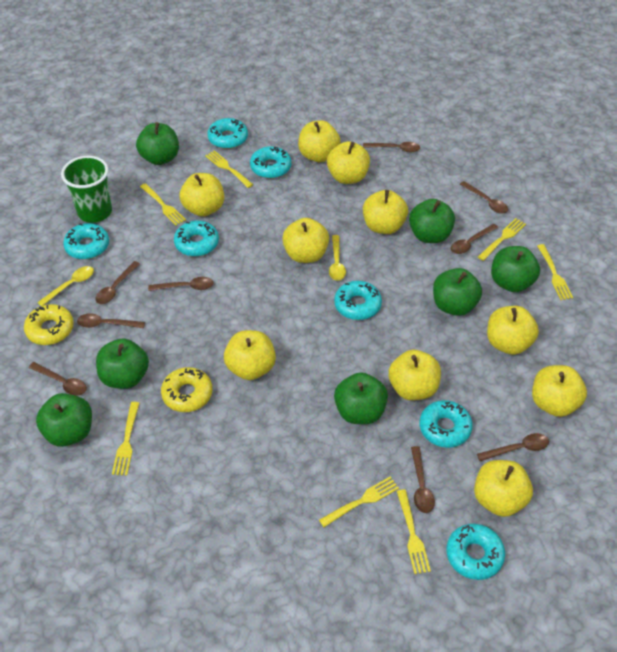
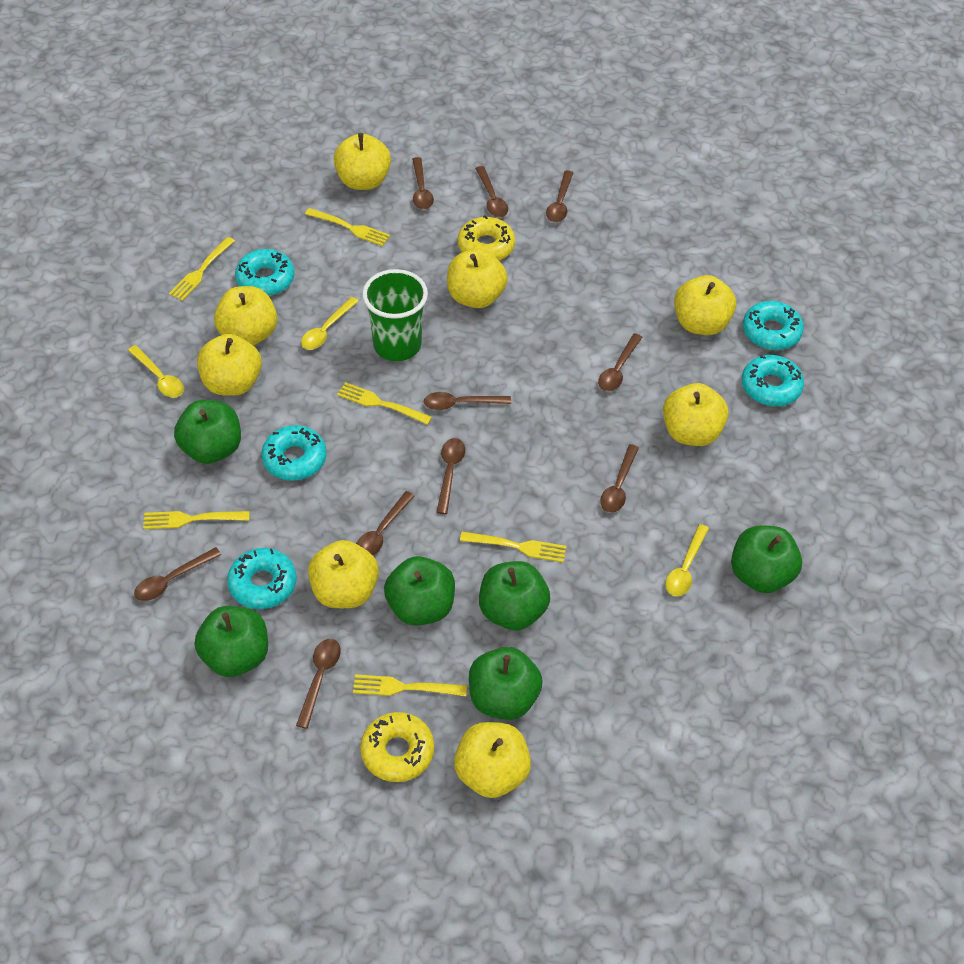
brown spoon: [29,362,87,396] [77,313,145,328] [96,261,140,304] [148,277,214,291] [363,142,420,152] [411,446,435,513] [451,224,498,254] [460,181,508,214] [477,433,549,461] = 9 -> [134,547,221,601] [296,639,341,729] [356,491,414,555] [412,157,434,209] [424,392,511,410] [436,438,465,514] [475,166,508,217] [546,170,573,222] [598,333,642,391] [600,444,639,513] = 10
green apple: [36,393,92,447] [96,339,149,389] [136,122,179,165] [334,372,388,424] [409,199,455,243] [433,268,482,316] [491,246,540,292] = 7 -> [174,400,241,464] [195,606,268,677] [384,556,455,626] [469,647,543,720] [479,561,550,630] [731,525,802,593] = 6
turquoise donut: [63,223,109,259] [174,221,219,256] [208,118,248,149] [250,146,292,179] [334,281,382,320] [419,400,473,448] [446,524,505,580] = 7 -> [227,548,297,609] [235,249,295,296] [262,425,326,481] [742,355,804,406] [743,301,804,350] = 5
yellow apple: [180,173,224,217] [224,330,276,380] [282,218,329,263] [298,120,341,162] [327,141,370,184] [363,190,408,234] [388,350,441,400] [474,460,533,517] [487,306,539,355] [532,365,587,417] = 10 -> [197,334,262,396] [214,286,277,346] [308,540,379,608] [333,133,391,190] [447,249,508,308] [454,722,531,798] [663,383,729,446] [674,275,736,335] = 8
yellow fork: [112,402,139,476] [140,183,186,225] [205,150,253,188] [319,477,399,527] [397,489,431,574] [478,218,526,261] [537,244,573,300] = 7 -> [143,511,250,529] [169,237,235,301] [305,208,390,246] [337,382,432,425] [353,674,467,696] [460,532,566,563] = 6
yellow spoon: [37,266,94,306] [329,235,346,281] = 2 -> [128,345,184,398] [301,297,358,350] [666,524,709,596] = 3

